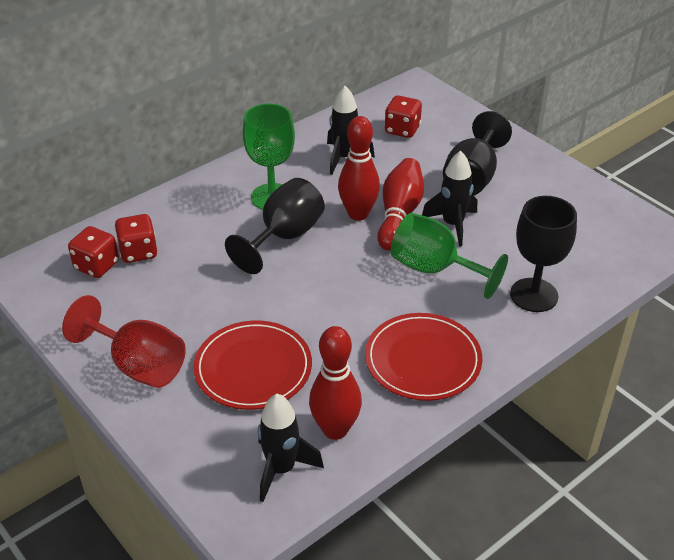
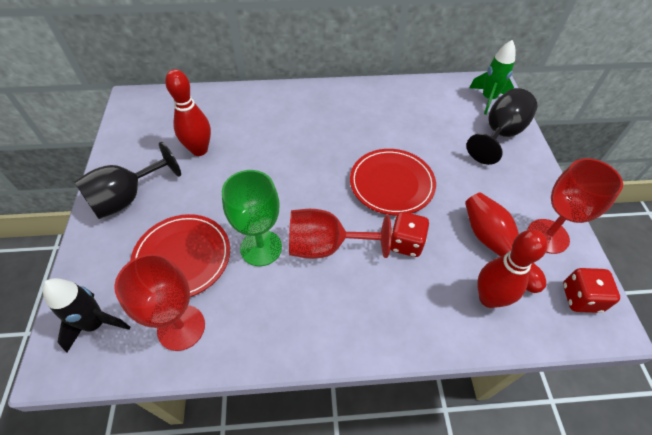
black goblet: [225,178,325,274] [443,111,512,195] [510,196,577,312] = 3 -> [74,142,181,219] [466,88,537,165] = 2
black rocket: [258,394,324,502] [327,86,375,175] [422,150,477,247] = 3 -> [42,278,130,353] = 1
green goblet: [243,104,295,210] [391,213,508,299] = 2 -> [222,170,282,266] = 1
green rocket: none = 0 -> [470,40,516,114] = 1
red dice: [68,226,119,278] [114,214,157,263] [384,95,422,138] = 3 -> [390,212,429,257] [563,268,620,313] = 2
red goblet: [62,295,186,388] = 1 -> [114,254,205,351] [289,209,391,259] [527,158,623,254] = 3

